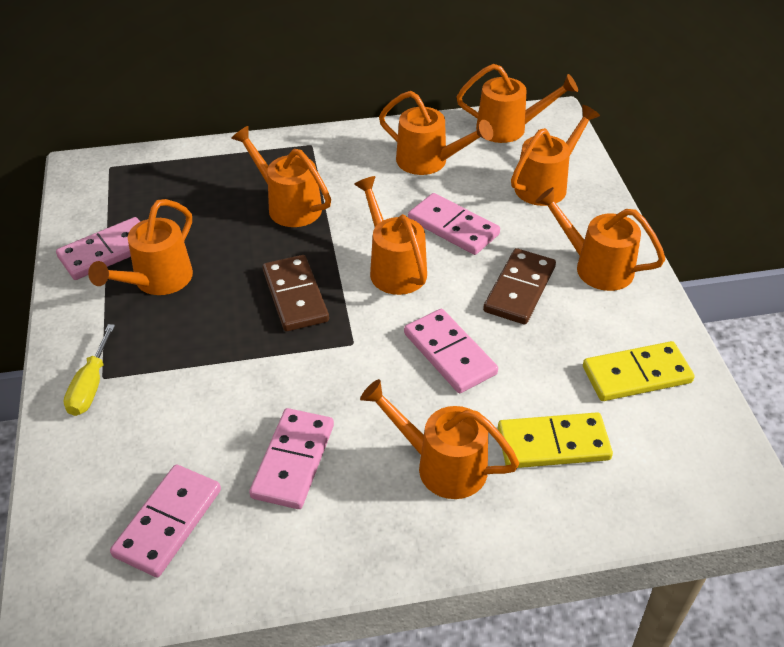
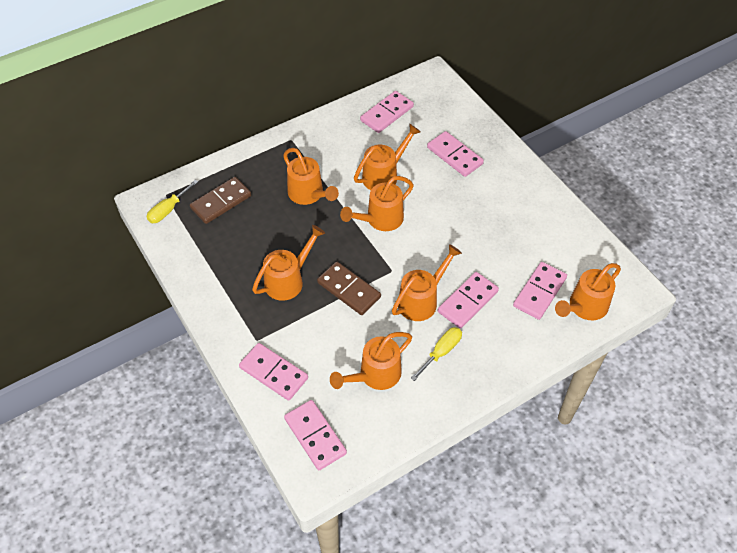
orange watering can: [88,199,193,295] [231,126,331,227] [354,176,427,295] [360,379,520,499] [379,91,493,175] [457,64,578,143] [511,105,600,206] [535,187,666,291] = 8 -> [252,225,325,301] [283,148,339,205] [330,332,412,390] [340,176,414,231] [354,124,421,190] [392,244,462,321] [555,263,621,320] = 7
pink domino: [56,217,140,280] [110,465,221,577] [249,408,334,509] [404,309,498,393] [408,193,500,255] = 5 -> [239,343,308,401] [284,400,347,470] [360,91,414,133] [427,131,484,177] [438,272,499,329] [513,262,567,320] = 6
yellow domino: [498,412,613,468] [583,341,695,401] = 2 -> none = 0
yellow screwdriver: [64,324,115,416] = 1 -> [147,180,198,223] [411,327,462,381] = 2

